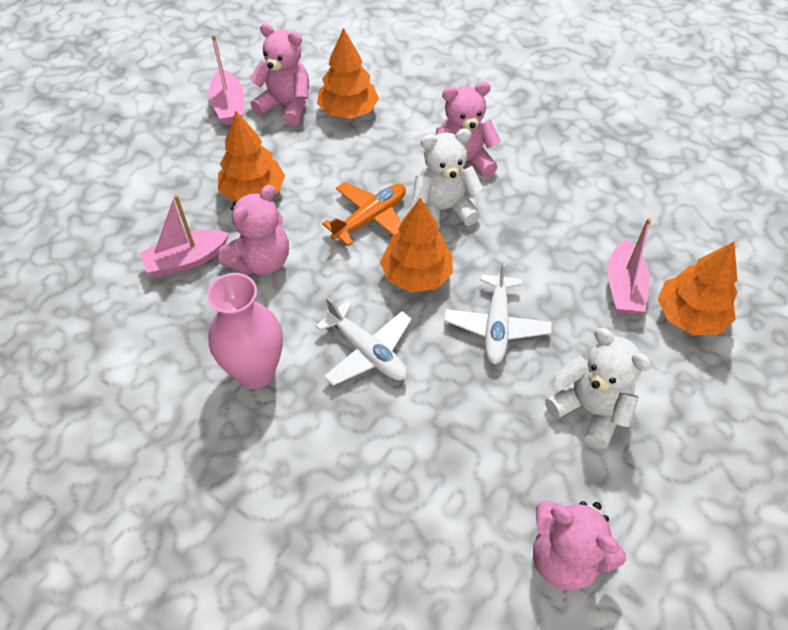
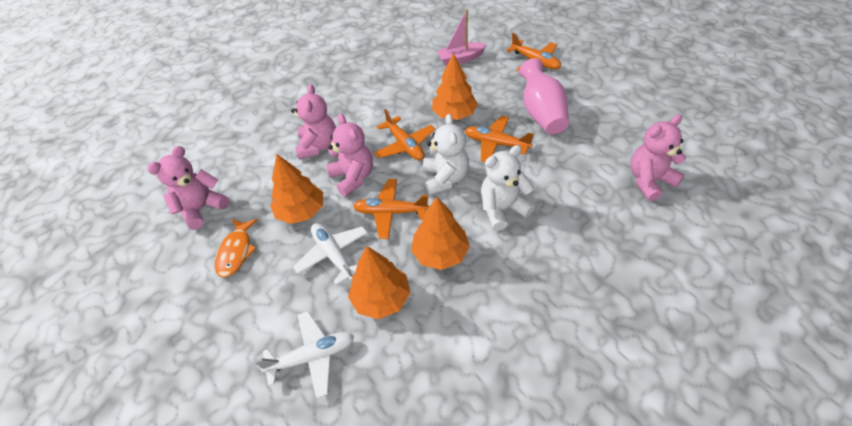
orange fish: none = 0 -> [215,219,258,278] = 1
orange plane: [322,182,406,246] = 1 -> [353,179,429,239] [374,109,435,160] [465,115,534,162] [506,33,561,71] = 4
pink boat: [140,194,229,277] [209,35,244,125] [607,218,651,315] = 3 -> [437,10,487,66] = 1

